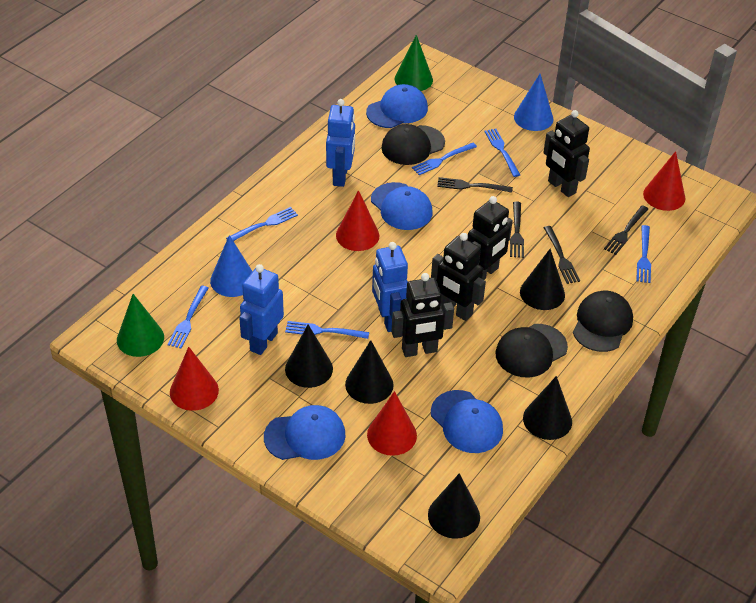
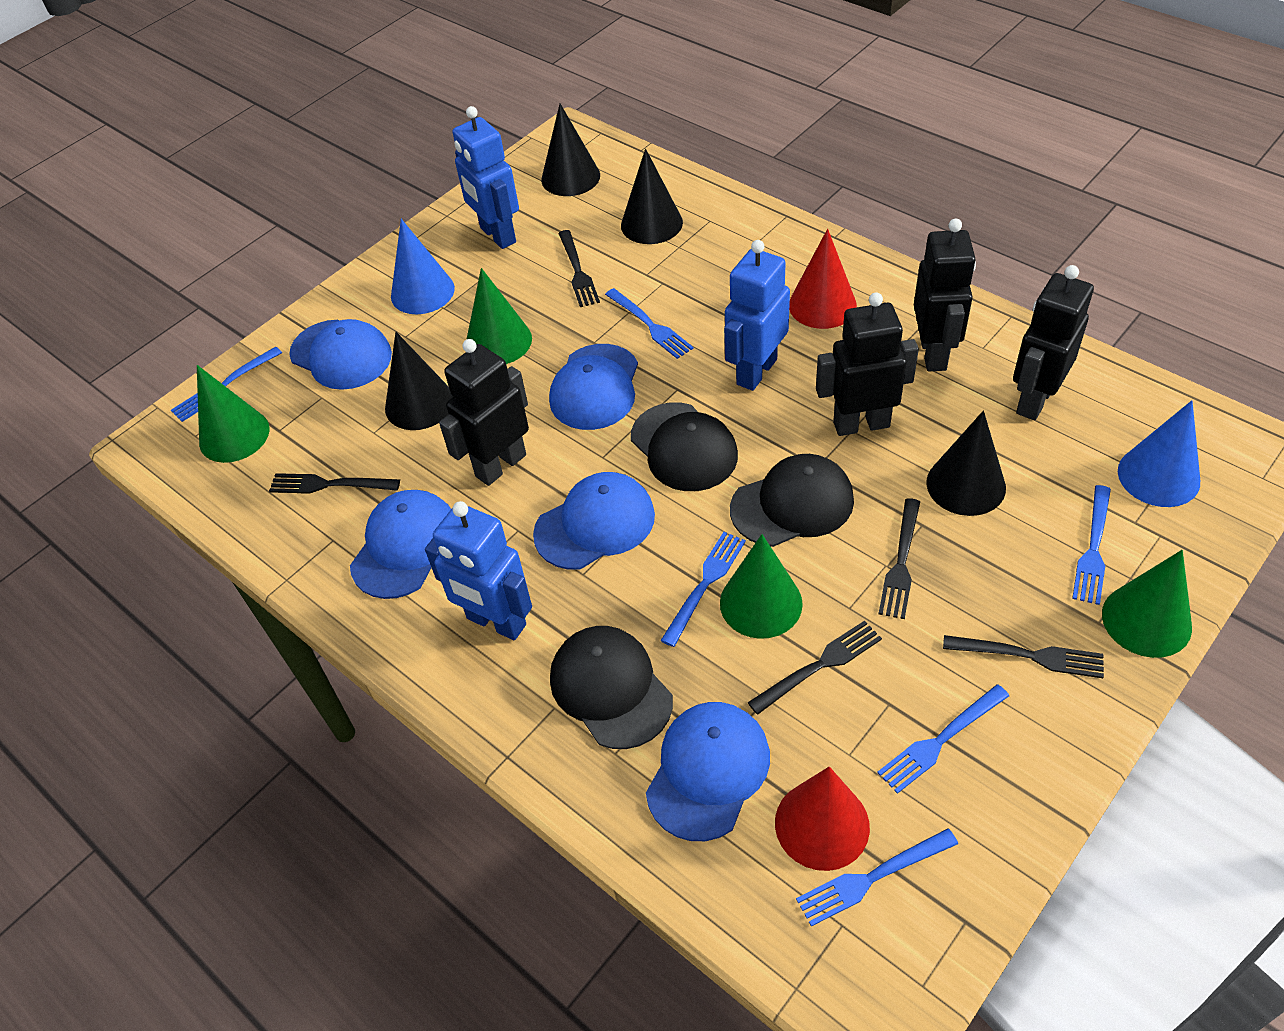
black cone: [285,324,333,388] [345,340,394,404] [428,473,480,539] [520,248,565,310] [523,376,572,440] = 5 -> [385,332,453,430] [541,104,600,196] [621,149,683,244] [926,411,1006,516] = 4
black fork: [437,177,513,193] [510,201,524,258] [544,226,580,284] [604,205,648,255] = 4 -> [269,473,400,494] [558,230,600,307] [748,620,882,715] [878,498,920,619] [943,635,1104,678] = 5
blue cap: [264,405,345,460] [366,84,428,128] [371,182,433,230] [431,390,503,453] = 4 -> [289,319,392,390] [350,490,451,599] [533,472,655,570] [549,344,638,430] [646,702,770,841] = 5
green cone: [117,294,164,357] [395,35,433,91] = 2 -> [197,365,270,463] [466,268,532,364] [720,534,803,639] [1102,550,1192,658] = 4
red cone: [170,347,219,411] [336,190,379,251] [367,391,417,456] [643,151,685,211] = 4 -> [775,767,870,871] [789,229,857,329] = 2

